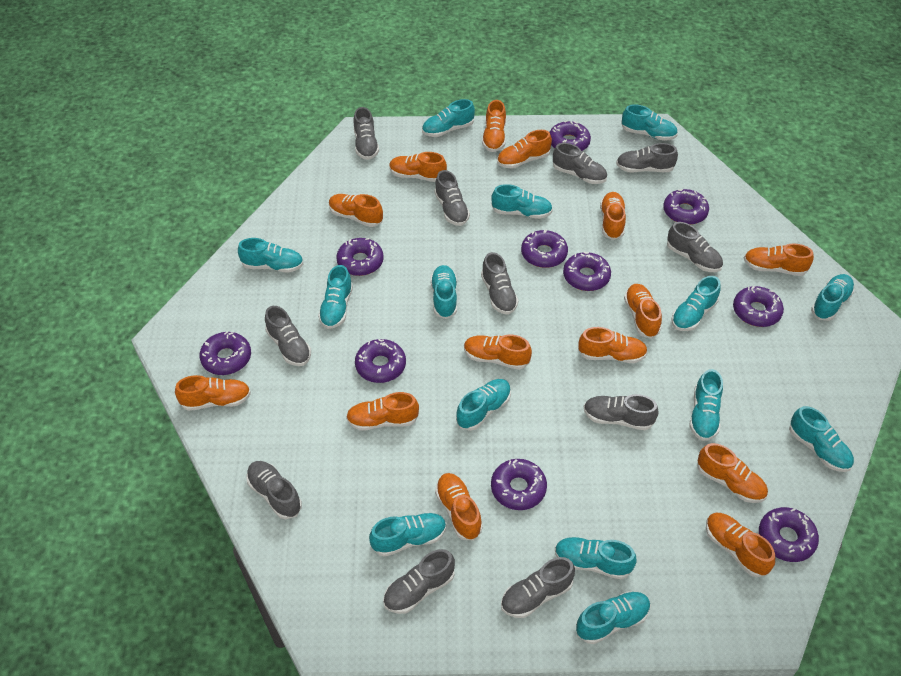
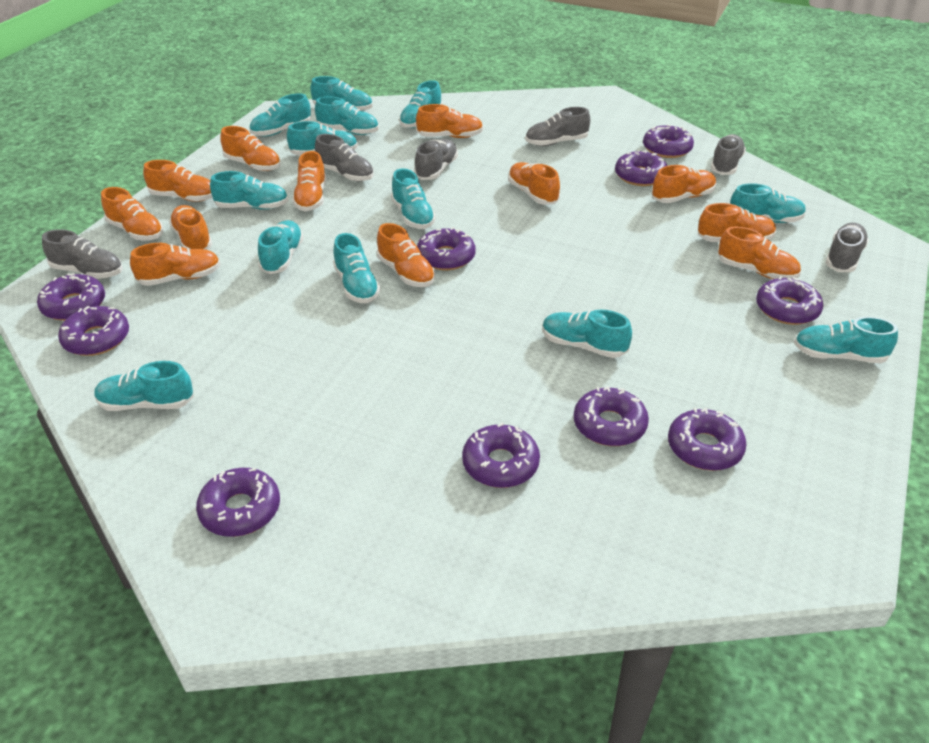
grey shoe: [246,461,302,519] [265,306,311,366] [354,107,379,160] [383,549,455,614] [434,170,470,226] [481,252,518,315] [501,557,575,618] [553,143,607,184] [584,394,659,430] [616,143,678,172] [667,222,723,272] = 11 -> [42,229,123,279] [315,134,374,181] [414,139,458,180] [525,107,590,146] [711,134,746,175] [826,222,869,272] = 6
orange shoe: [175,375,251,411] [329,194,383,227] [346,392,419,431] [389,152,447,182] [435,473,483,540] [464,334,532,370] [482,100,506,152] [497,130,552,168] [578,327,648,363] [600,192,626,240] [624,284,662,339] [698,443,768,503] [706,513,775,577] [744,243,814,276] = 14 -> [101,187,163,240] [130,243,220,286] [143,160,213,202] [169,205,212,250] [220,126,280,171] [292,151,326,211] [377,223,435,287] [416,104,483,138] [508,162,560,205] [652,165,716,203] [697,203,776,242] [718,226,801,279] = 12
turquoise shoe: [238,238,304,273] [318,265,353,329] [369,513,446,557] [422,99,475,137] [430,265,457,319] [456,379,511,431] [491,184,553,219] [555,537,637,579] [576,591,651,644] [621,104,678,141] [671,276,721,331] [689,369,723,441] [789,406,854,472] [811,274,855,321] = 14 -> [95,361,194,411] [210,171,288,210] [249,93,311,136] [258,220,304,274] [287,121,358,155] [310,76,372,111] [315,97,378,135] [333,233,380,303] [391,168,436,229] [399,80,443,128] [542,310,632,358] [730,183,806,223] [794,317,898,363] = 13

